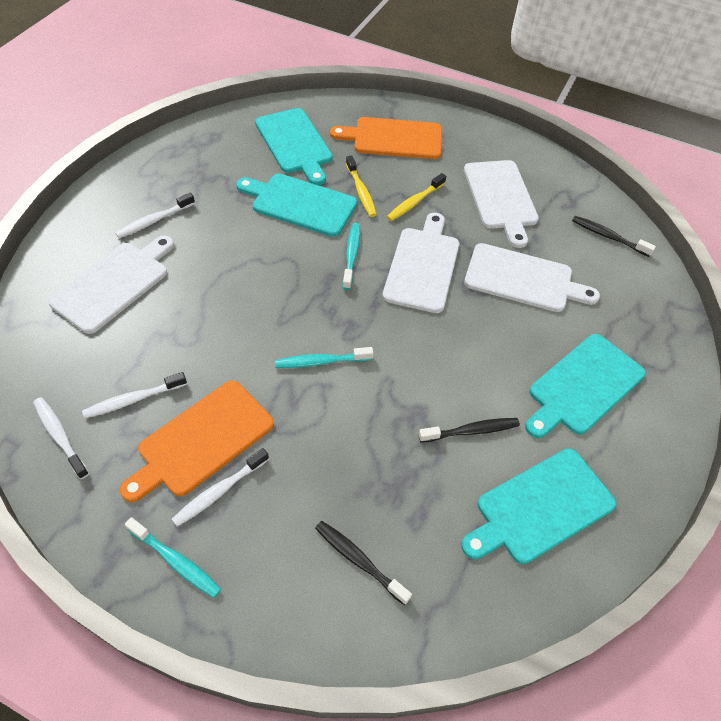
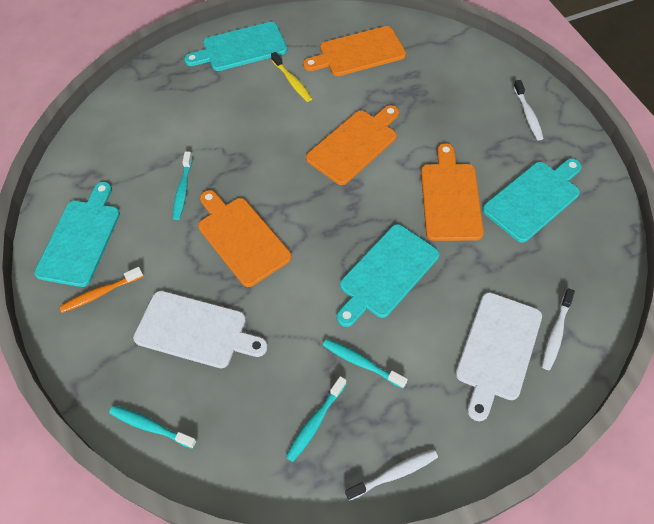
black toothbrush: [315,521,412,605] [418,418,520,442] [572,216,656,257] = 3 -> none = 0
orange cutting board: [120,380,274,502] [330,117,442,159] = 2 -> [198,190,292,287] [303,26,406,76] [306,105,399,185] [421,143,484,241] = 4
orange toothbrush: none = 0 -> [59,267,144,313] = 1
turquoise toothbrush: [125,517,221,598] [275,347,373,368] [343,223,360,290] = 3 -> [109,406,197,449] [173,151,193,220] [286,376,347,462] [323,339,408,388] = 4
white cutting board: [48,236,174,334] [382,213,459,313] [464,160,539,248] [464,243,600,312] = 4 -> [133,291,268,368] [456,292,542,421] = 2
white toothbrush: [33,397,89,479] [82,372,187,418] [115,193,195,238] [172,448,269,527] = 4 -> [345,449,438,501] [513,80,544,140] [542,288,575,370] = 3
yellow toothbrush: [346,155,377,217] [387,173,446,221] = 2 -> [271,52,312,102] = 1

